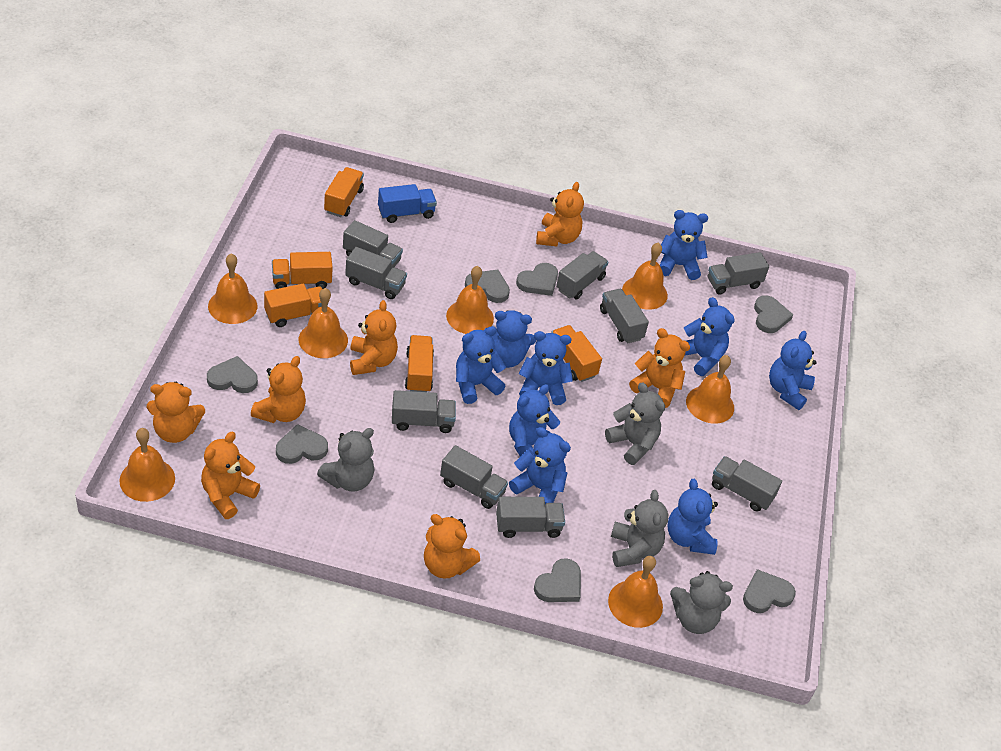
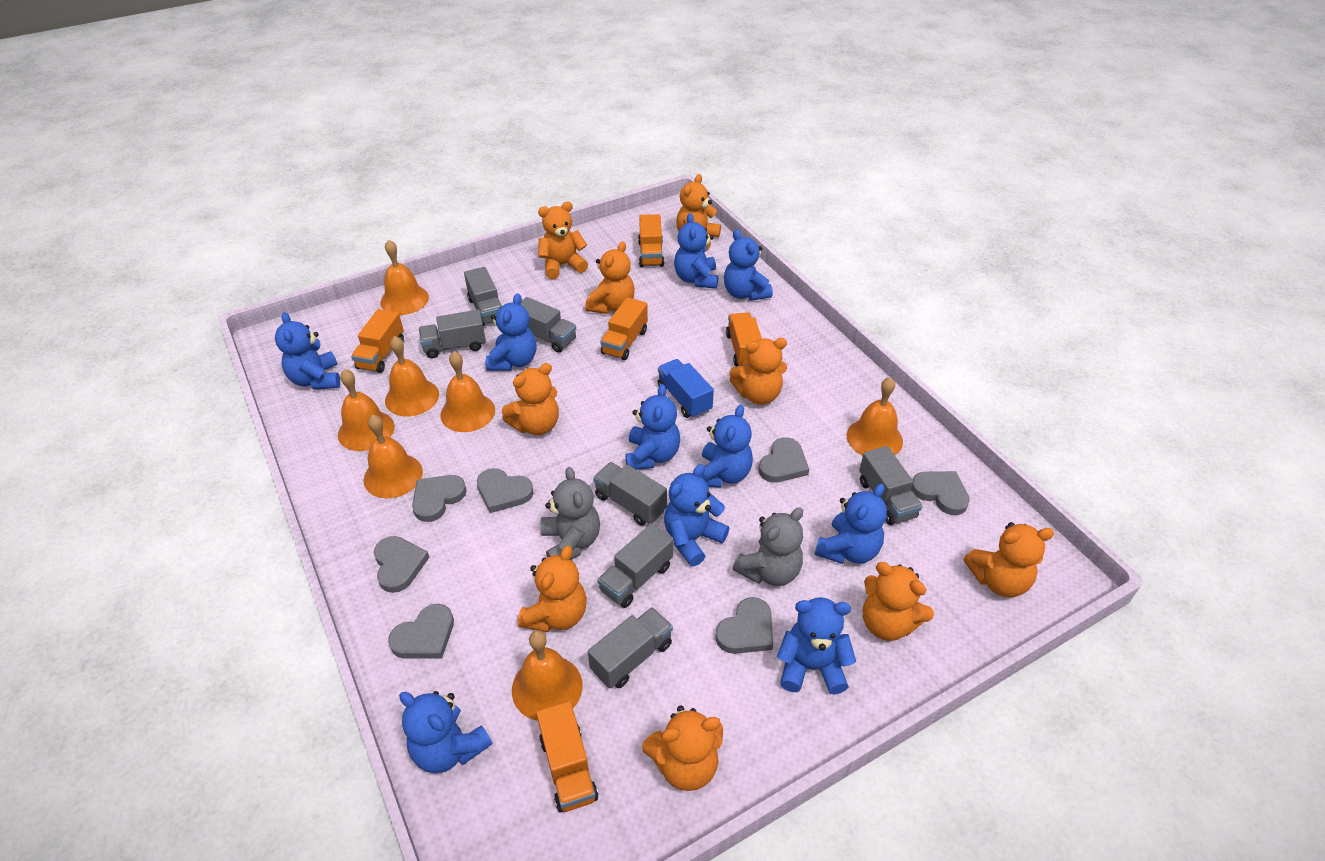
blue teddy bear: [456,326,506,404] [484,310,536,368] [509,384,560,457] [509,427,571,504] [519,331,573,405] [660,210,708,280] [667,479,718,555] [684,297,735,376] [769,331,817,410] = 9 -> [275,312,340,390] [399,691,492,773] [486,293,537,371] [625,384,680,470] [664,464,729,566] [674,213,718,289] [702,405,753,488] [724,229,773,301] [777,597,856,694] [815,484,887,564] = 10
grey teddy bear: [317,428,374,492] [605,382,665,465] [611,490,668,567] [670,571,733,634] = 4 -> [540,467,600,560] [733,507,803,586] = 2
grey truck: [343,220,403,269] [345,247,407,299] [392,390,456,433] [440,445,508,509] [496,497,565,538] [556,251,608,300] [600,289,649,343] [708,252,769,295] [712,456,782,512] = 9 -> [419,310,486,358] [464,267,502,326] [520,297,576,353] [588,607,673,688] [593,462,667,526] [598,524,673,608] [859,446,922,525] = 7
orange teddy bear: [147,382,205,443] [201,432,260,519] [251,356,306,423] [350,300,398,375] [424,514,480,579] [536,182,584,246] [629,328,690,408] = 7 -> [502,363,559,435] [518,546,587,632] [538,202,588,279] [585,241,635,314] [642,705,723,791] [676,174,721,251] [730,338,787,405] [863,562,934,641] [964,522,1054,597] = 9

